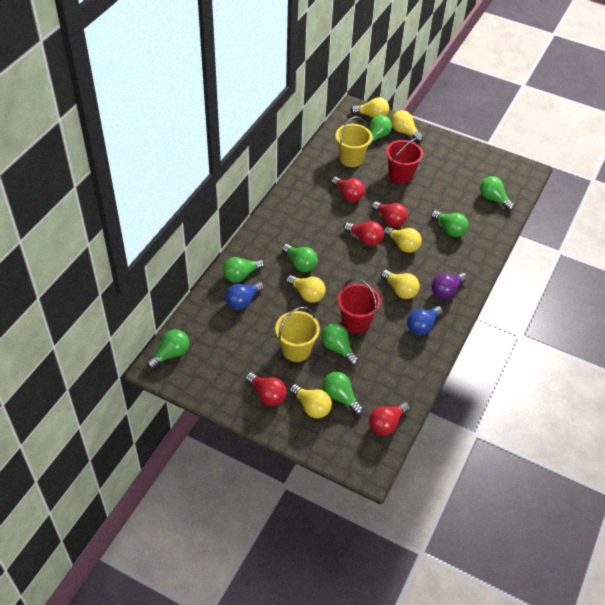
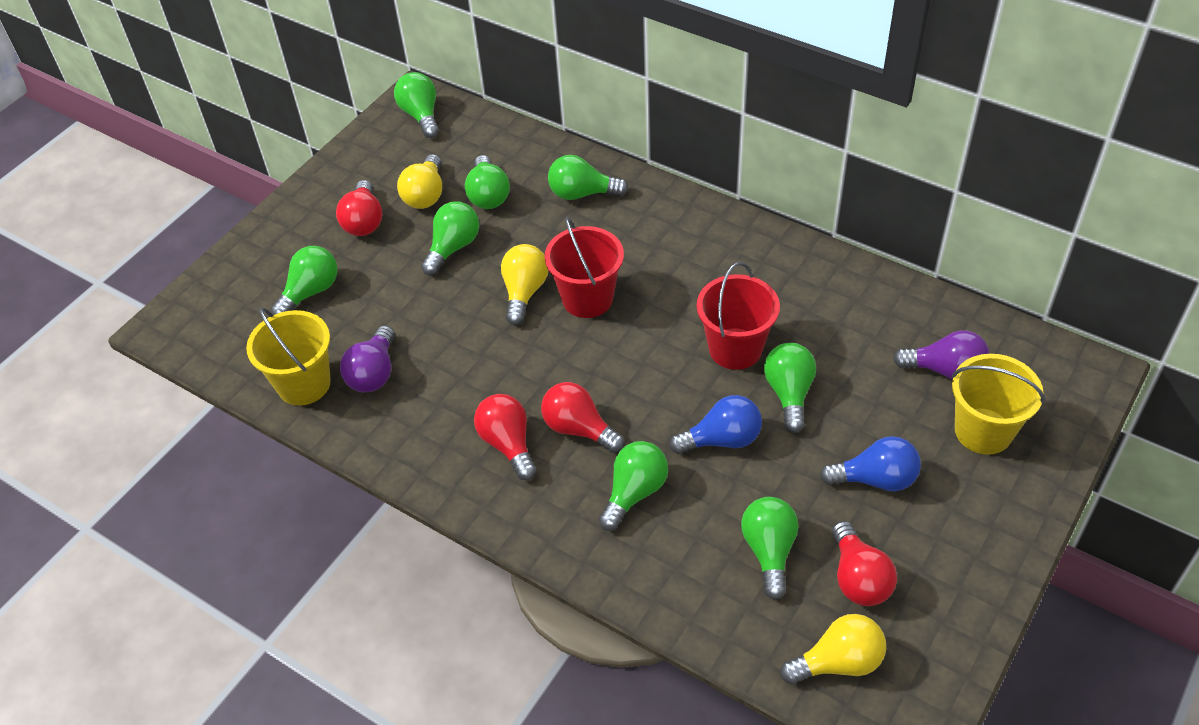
purple light bulb: [432,272,467,299] = 1 -> [340,325,395,393] [893,331,990,380] = 2
red light bulb: [245,372,286,406] [331,177,365,202] [344,221,384,246] [369,402,410,435] [372,201,408,227] = 5 -> [336,180,382,236] [474,394,537,481] [541,382,625,453] [832,521,897,606] = 4
yellow light bulb: [286,275,326,303] [289,384,332,418] [351,97,389,118] [381,270,420,299] [383,227,422,253] [391,110,423,142] = 6 -> [397,154,442,209] [501,244,548,325] [781,614,886,685] = 3

